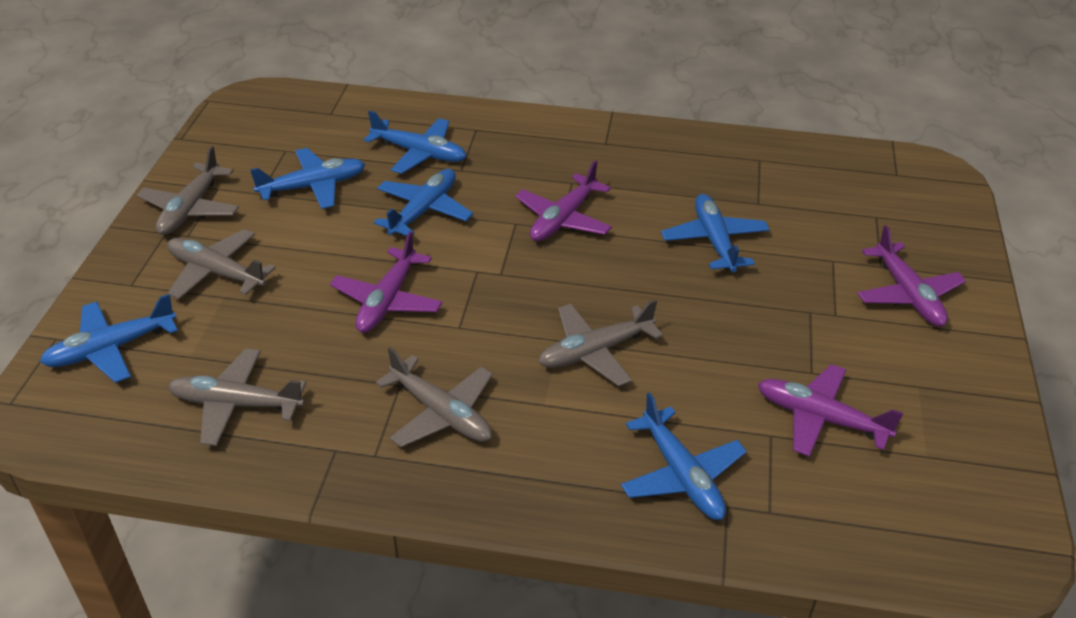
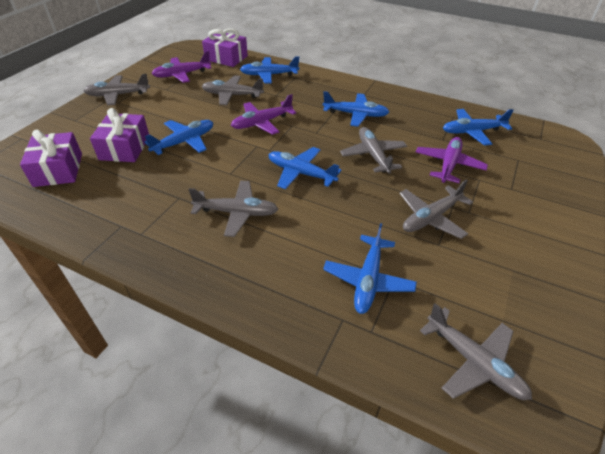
grey plane: [137,146,239,235] [167,229,275,299] [168,349,306,446] [376,347,493,447] [538,299,663,386] = 5 -> [83,74,150,105] [188,181,278,237] [201,75,264,105] [340,127,407,174] [399,179,473,239] [420,303,532,400] = 6
purple gift: none = 0 -> [20,129,82,187] [90,108,149,162] [202,28,248,67] = 3
purple plane: [330,231,443,333] [515,160,612,241] [758,364,903,457] [857,225,966,326] = 4 -> [151,51,211,83] [231,94,296,135] [416,137,488,183] = 3

